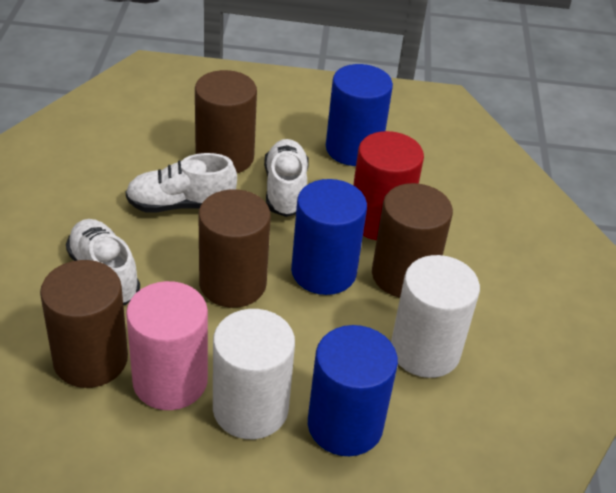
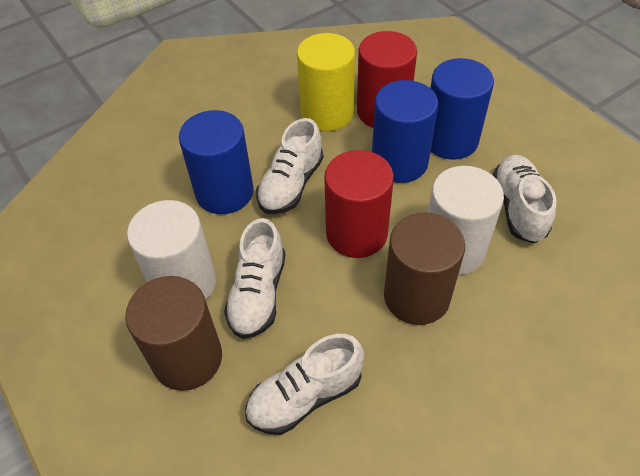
brown cylinder: [40,260,128,388] [195,70,257,173] [198,189,271,308] [372,183,453,298] = 4 -> [125,276,222,391] [384,212,465,325] = 2
pink cylinder: [126,281,208,410] = 1 -> none = 0
red cylinder: [353,131,424,240] = 1 -> [324,150,394,258] [357,31,417,128] = 2
white shoe: [66,219,140,305] [126,153,237,213] [264,139,309,217] = 3 -> [224,218,285,339] [245,334,364,435] [256,118,323,214] [493,155,556,243] = 4
yellow cylinder: none = 0 -> [297,33,355,131] = 1

